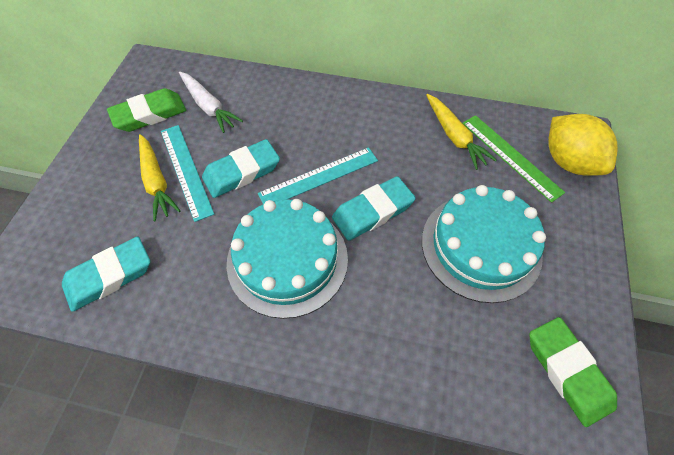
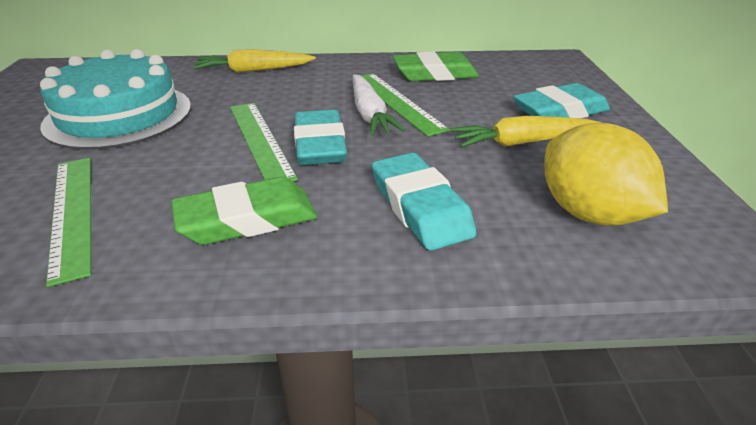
green ruler: [463,115,565,203] = 1 -> [46,158,91,287] [230,103,298,181] [361,73,450,137] = 3
turquoise cake: [227,199,348,319] [422,185,546,303] = 2 -> [40,49,191,150] = 1
turquoise ruler: [161,125,214,222] [258,147,378,204] = 2 -> none = 0

